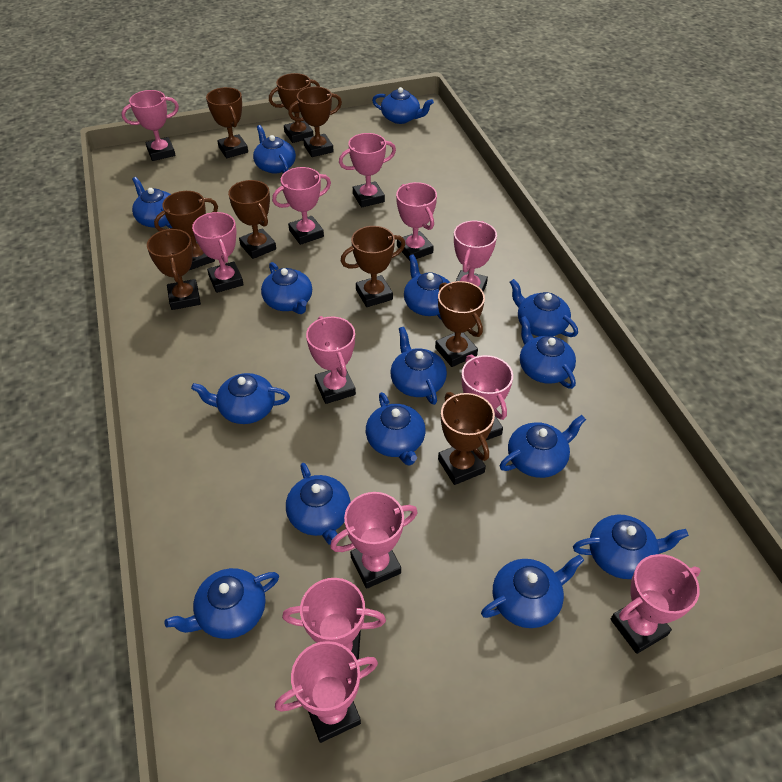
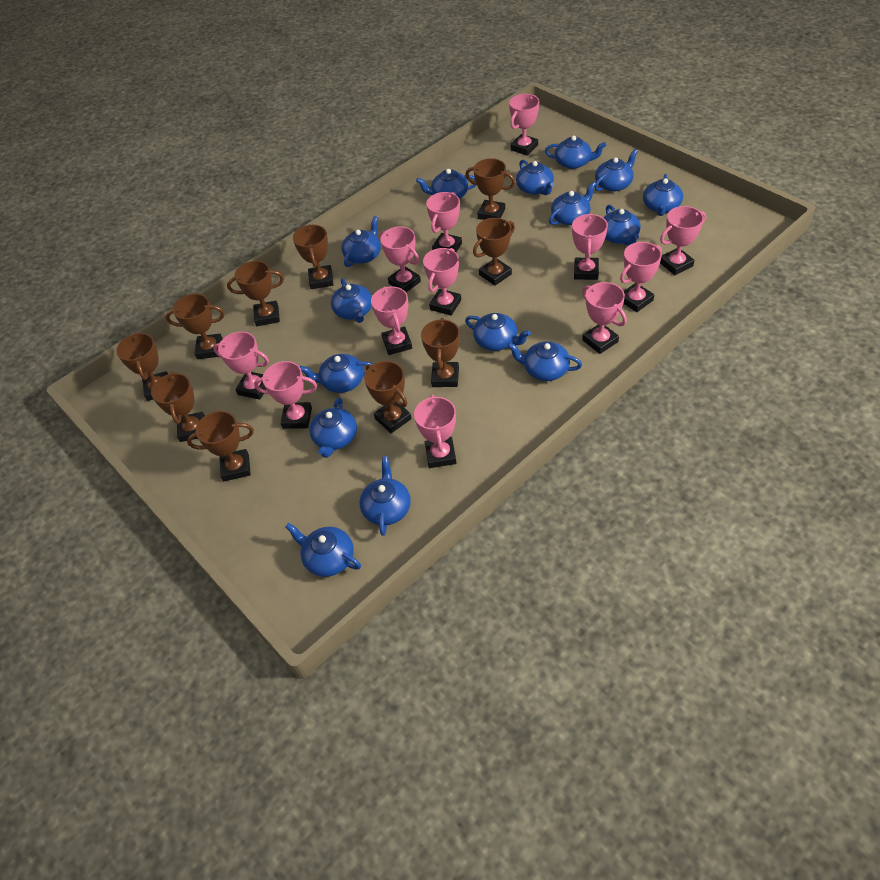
brown trophy: [147,229,201,310] [154,191,218,270] [206,87,248,158] [228,180,276,259] [269,73,320,143] [288,87,342,157] [340,226,405,307] [435,281,485,367] [438,392,495,485] = 9 -> [116,333,168,401] [151,372,205,442] [166,294,224,359] [187,411,254,481] [227,261,284,326] [293,224,333,289] [364,361,412,433] [421,318,460,387] [465,158,515,220] [473,218,515,286] = 10

